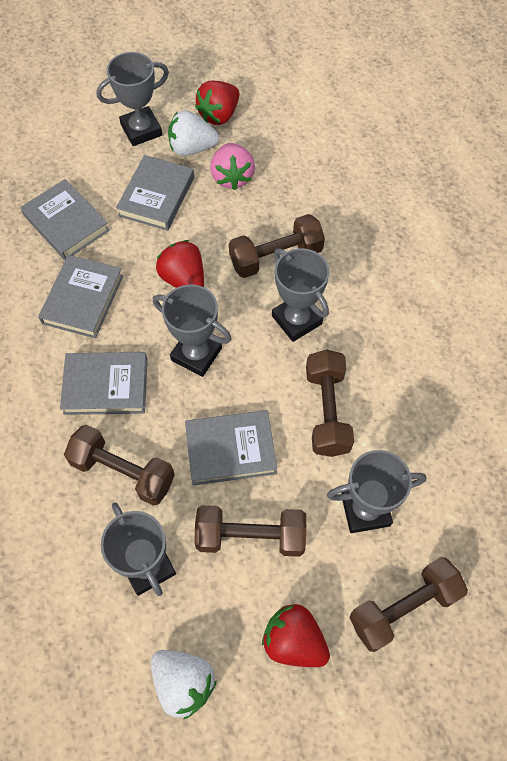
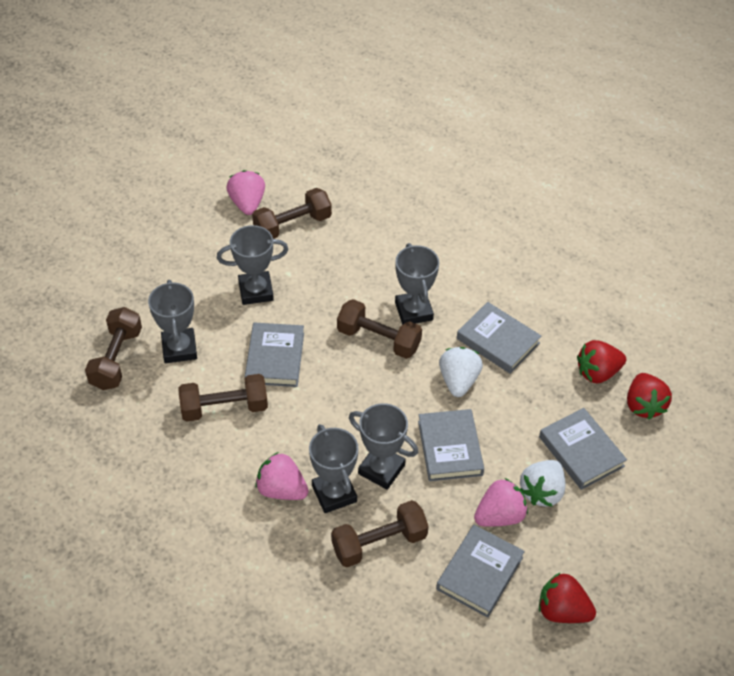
pink strawberry: [210,143,255,190] = 1 -> [226,170,265,215] [255,452,309,500] [474,478,528,527] = 3

